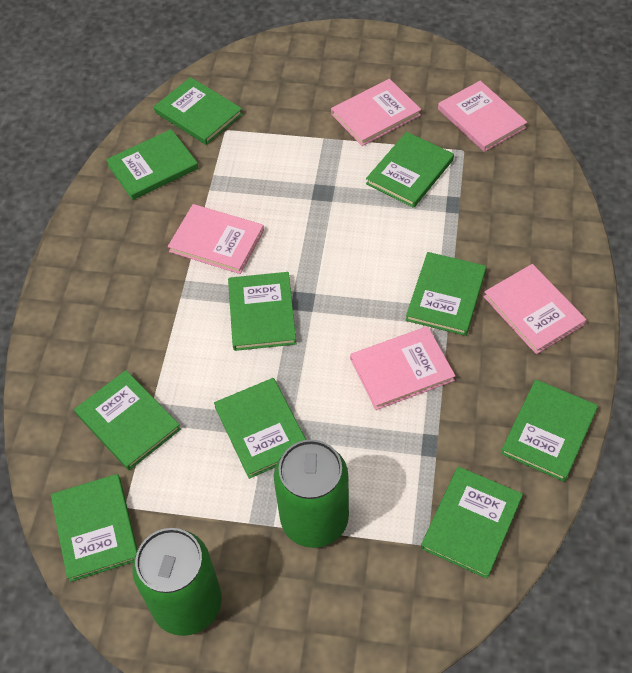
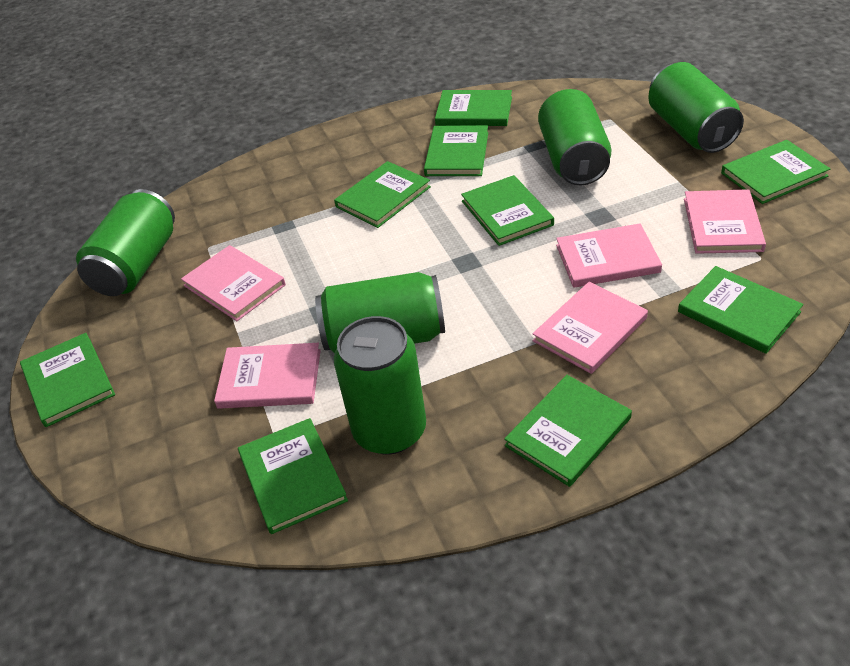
green book: [51,474,138,582] [74,370,181,470] [106,129,198,200] [154,77,243,145] [214,378,306,479] [228,272,296,351] [366,132,454,208] [406,252,486,336] [421,466,523,579] [501,379,598,482] = 10 -> [20,333,115,427] [238,418,348,534] [334,161,431,228] [424,125,488,176] [435,90,512,126] [461,175,554,246] [504,375,632,487] [678,266,803,354] [721,140,830,204] = 9
green can: [133,528,222,636] [274,440,349,548] = 2 -> [76,189,175,296] [315,272,445,353] [334,316,426,455] [538,89,612,185] [648,62,744,153] = 5

